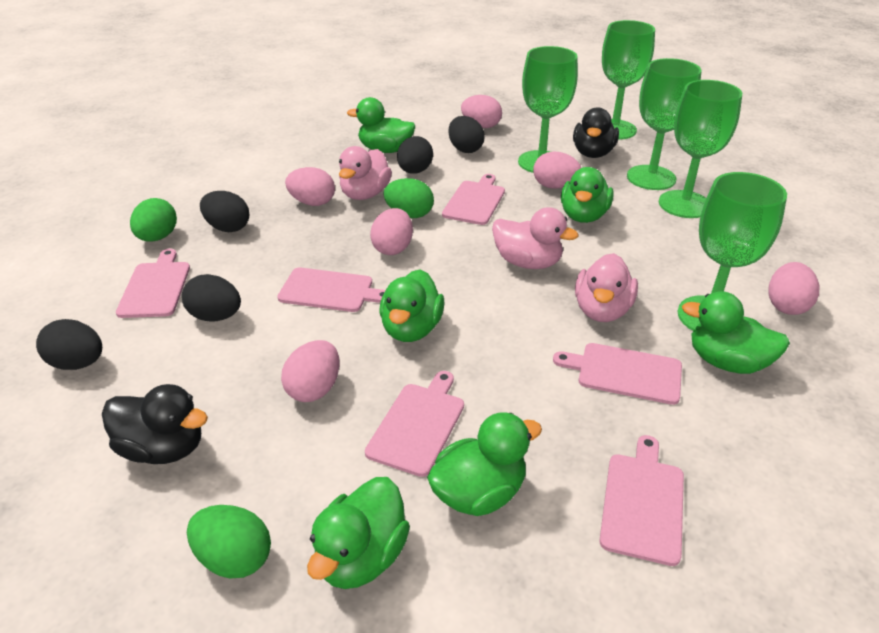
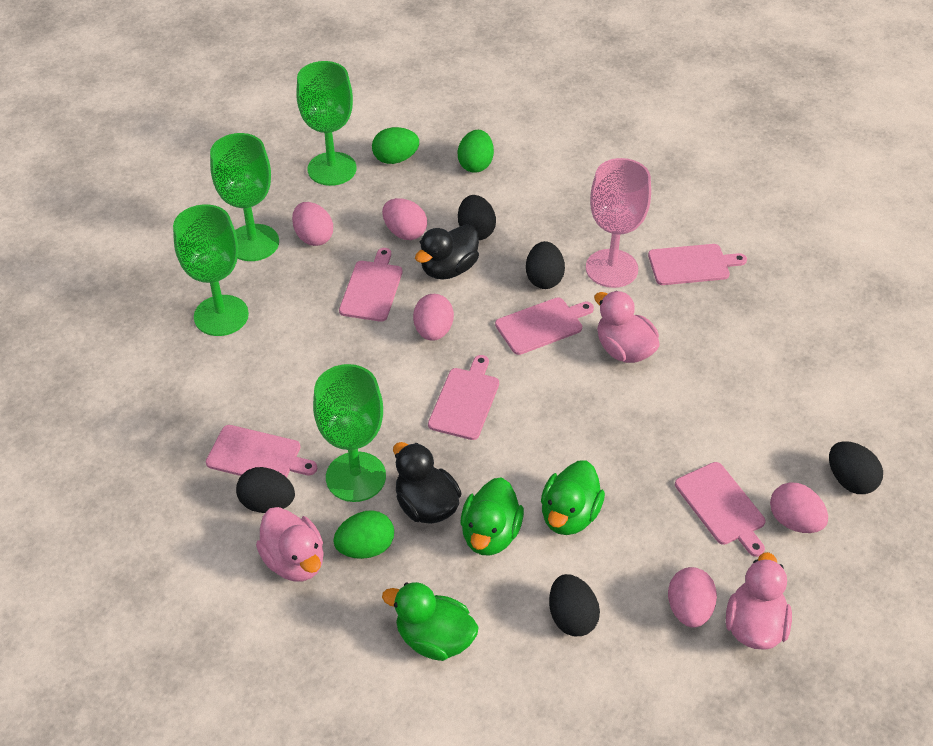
green duck: [307,477,410,589] [347,97,415,153] [380,269,445,342] [427,412,542,516] [561,167,614,223] [682,291,790,374] = 6 -> [382,582,479,661] [461,477,524,556] [541,460,605,535] = 3
green goblet: [518,46,578,173] [602,20,655,140] [627,58,701,190] [659,80,742,218] [678,172,787,331] = 5 -> [173,204,249,336] [210,133,279,261] [296,61,357,186] [313,364,386,502] = 4
pink egg: [281,340,340,402] [285,167,335,206] [370,208,413,255] [461,95,502,128] [533,152,581,189] [768,262,819,315] = 6 -> [292,202,333,246] [382,198,427,240] [413,294,454,341] [668,567,717,627] [770,483,828,533] = 5
pink goblet: none = 0 -> [586,158,651,288] = 1

